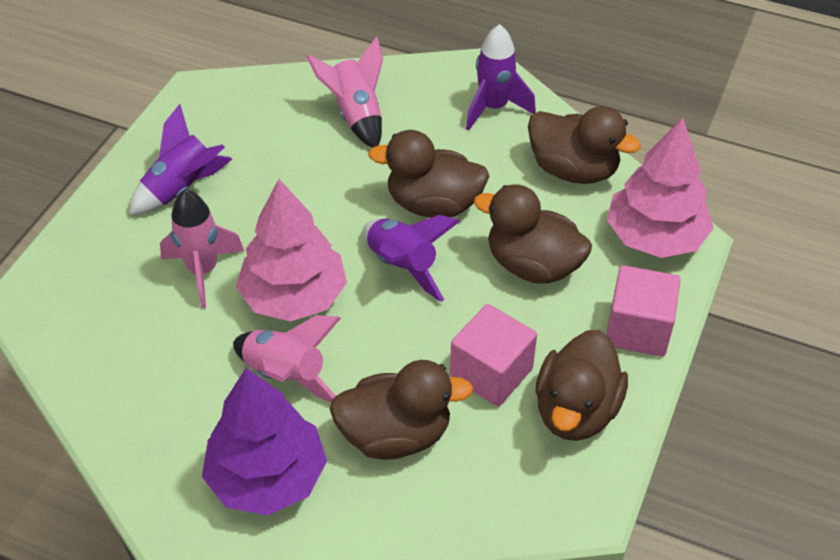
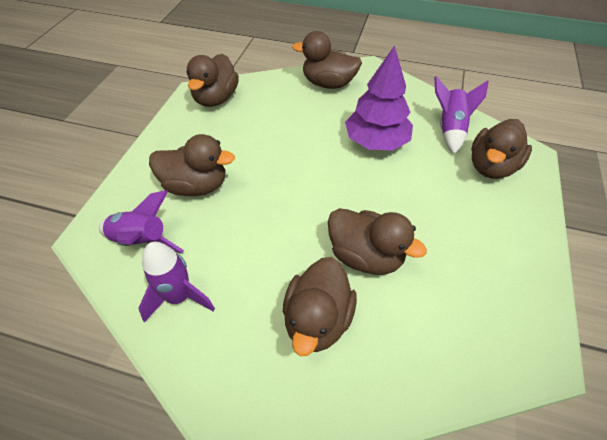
brown duck: [330,360,473,460] [368,130,490,218] [474,185,592,284] [528,106,641,184] [536,330,628,441] = 5 -> [149,134,235,196] [186,54,239,107] [283,257,357,356] [292,31,362,89] [328,208,427,275] [471,119,532,179] = 6
pink cube: [450,304,537,407] [607,265,681,357] = 2 -> none = 0
pink rocket: [160,189,244,308] [233,315,341,403] [306,37,383,148] = 3 -> none = 0
pink tree: [236,179,347,322] [607,118,714,258] = 2 -> none = 0

